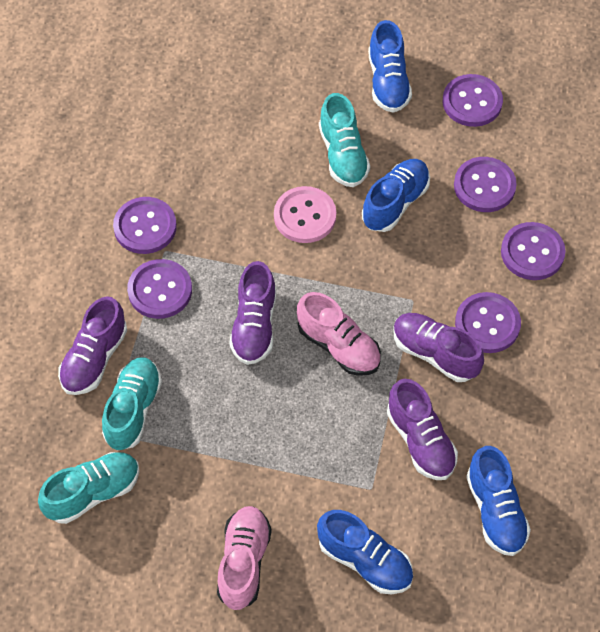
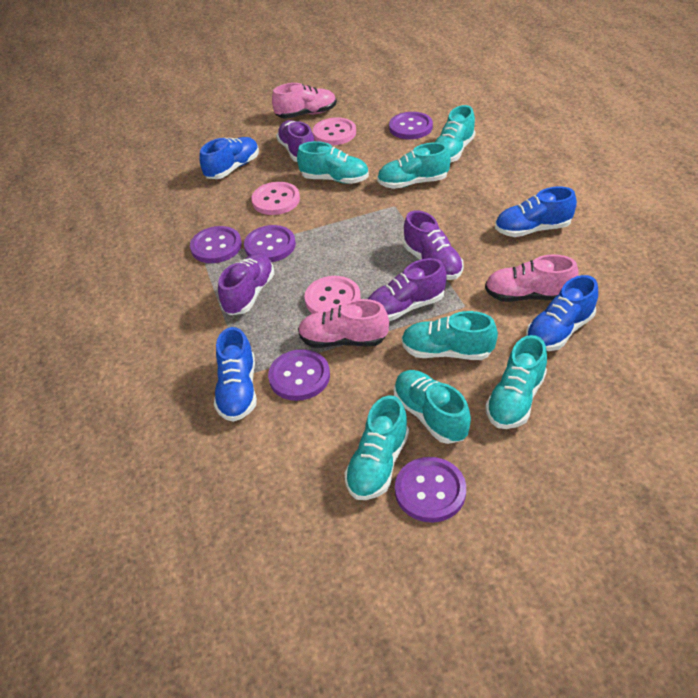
pink button: [274,186,336,243] = 1 -> [251,182,300,215] [305,276,361,314] [313,117,356,145] = 3
pink shoe: [217,506,272,610] [297,292,381,376] = 2 -> [272,83,337,119] [298,299,389,348] [485,254,579,302] = 3
purple button: [113,197,177,254] [127,259,192,319] [443,74,503,127] [454,157,517,212] [455,292,521,353] [501,222,566,280] = 6 -> [190,226,242,263] [244,225,296,262] [268,349,330,401] [389,112,433,139] [395,457,466,523] = 5
turquoise shoe: [38,452,139,524] [102,357,162,451] [319,93,370,187] = 3 -> [297,141,369,184] [344,395,409,500] [377,143,450,189] [394,370,471,444] [401,311,498,360] [434,105,475,163] [486,335,547,429] = 7

